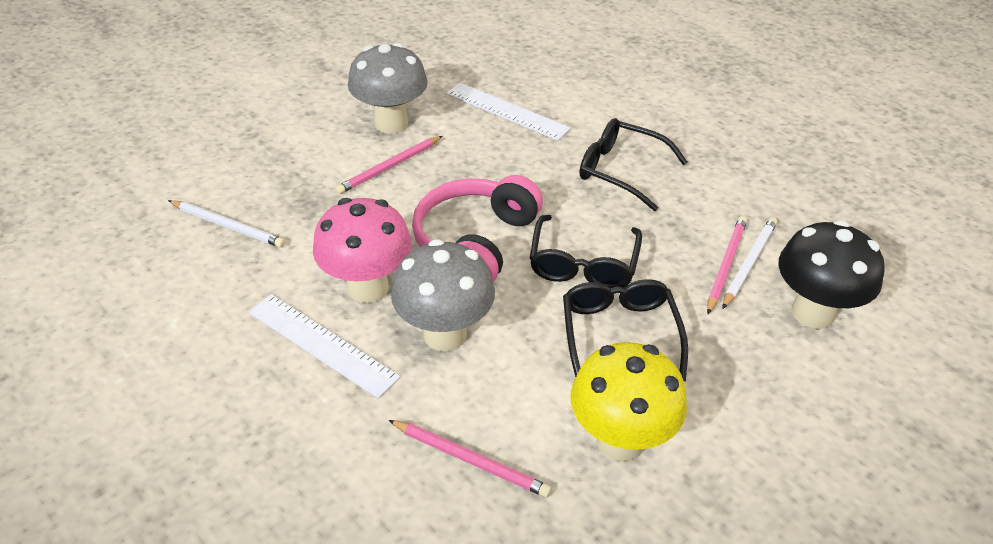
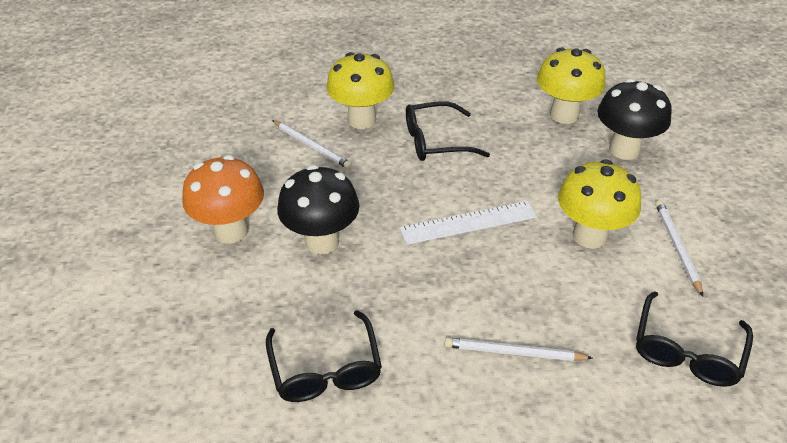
black mushroom: [779,220,884,329] = 1 -> [277,165,359,255] [597,79,672,160] = 2
grey mushroom: [348,43,428,134] [391,239,495,351] = 2 -> none = 0
orange mushroom: none = 0 -> [182,155,264,244] = 1
pink headphones: [412,175,543,282] = 1 -> none = 0
pink mushroom: [313,198,412,303] = 1 -> none = 0
pink pencil: [336,136,442,194] [389,420,551,497] [707,216,747,314] = 3 -> none = 0
white pencil: [168,200,285,248] [722,217,777,309] = 2 -> [272,120,352,169] [445,338,592,361] [655,200,703,296] = 3
white ruler: [249,294,400,398] [446,83,571,141] = 2 -> [399,201,537,245] = 1
yellow mushroom: [571,342,687,461] = 1 -> [327,52,395,129] [537,47,606,124] [558,160,641,249] = 3

